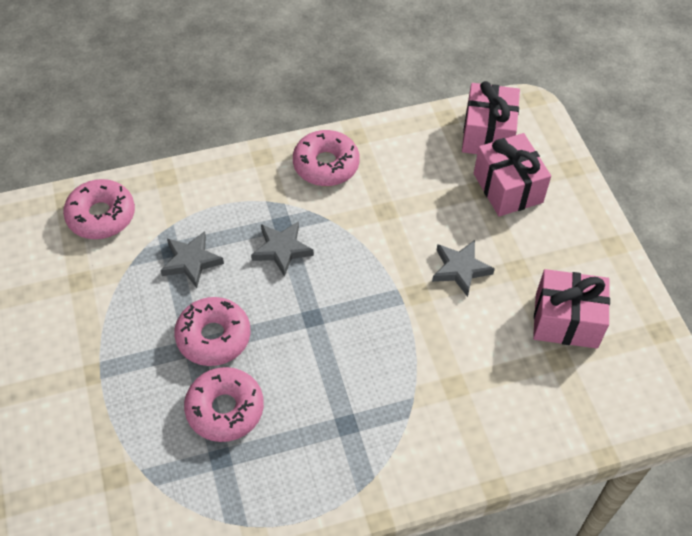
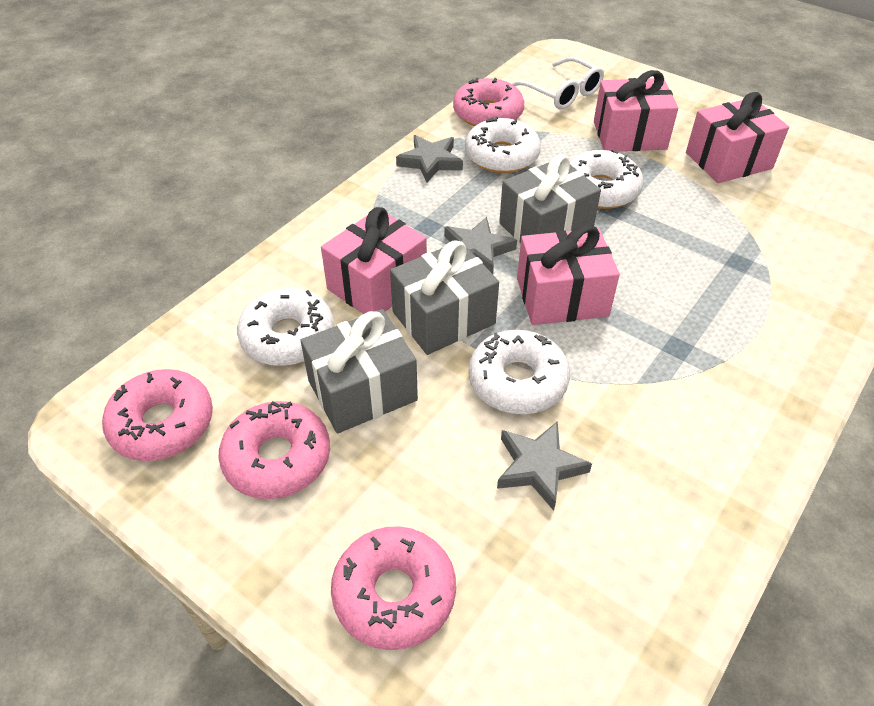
grey gift: none = 0 -> [300,309,418,433] [390,240,499,355] [499,154,601,243] = 3
pink gift: [462,81,520,154] [474,133,551,217] [533,269,610,349] = 3 -> [321,207,427,314] [517,224,620,325] [594,70,678,151] [686,92,789,183] = 4
white donut: none = 0 -> [237,288,334,366] [465,117,541,173] [469,330,570,414] [570,149,643,209] = 4
white glasses: none = 0 -> [511,57,604,110] = 1

